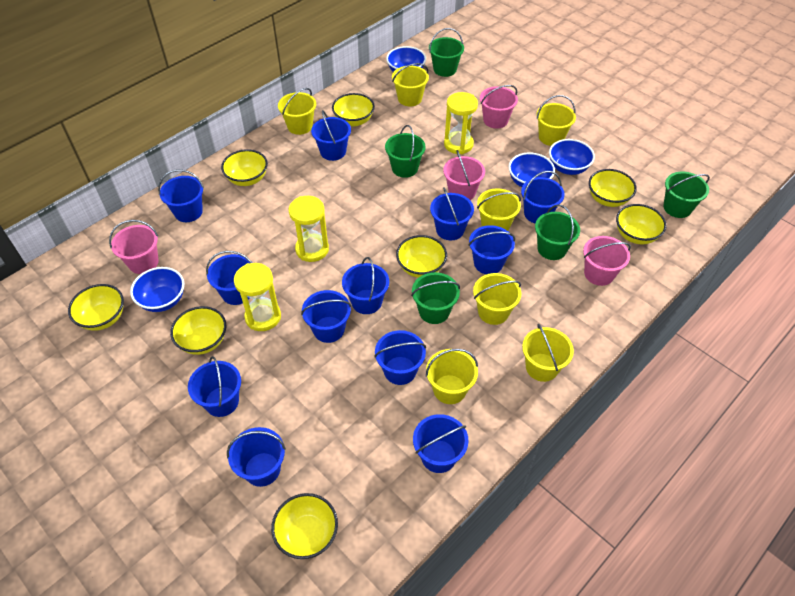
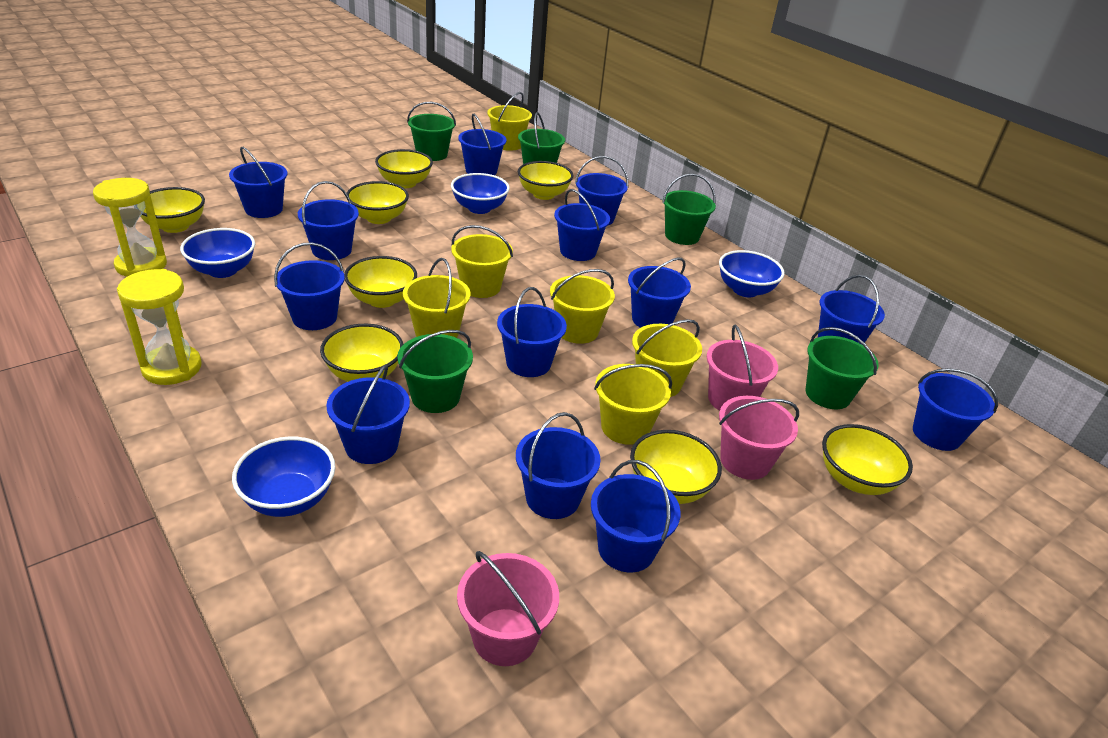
blue bucket: [158,169,204,222] [188,356,241,417] [206,251,252,305] [227,427,286,487] [301,290,351,343] [311,110,351,161] [342,257,389,314] [374,330,426,385] [413,414,469,473] [430,187,474,240] [469,225,515,274] [521,171,565,223] = 12 -> [229,147,287,218] [274,242,345,330] [298,181,359,260] [326,365,410,464] [458,114,507,175] [497,287,567,377] [516,412,601,519] [554,189,610,261] [575,156,628,225] [591,460,681,572] [628,257,691,328] [818,275,885,344] [913,368,998,451] = 13
pink bucket: [109,220,159,274] [443,150,485,200] [480,85,518,129] [583,236,631,286] = 4 -> [457,551,559,666] [707,324,778,411] [719,396,799,480] = 3
yellow bucket: [278,88,316,135] [392,63,429,106] [426,349,478,404] [473,273,522,325] [477,188,521,231] [522,324,574,382] [537,95,576,146] = 7 -> [403,258,470,338] [451,225,513,298] [487,92,532,151] [550,269,615,344] [594,364,672,445] [632,319,702,397] = 6
yellow hourglass: [234,263,281,331] [289,196,329,262] [444,92,478,154] = 3 -> [93,178,167,277] [117,269,202,385] = 2

